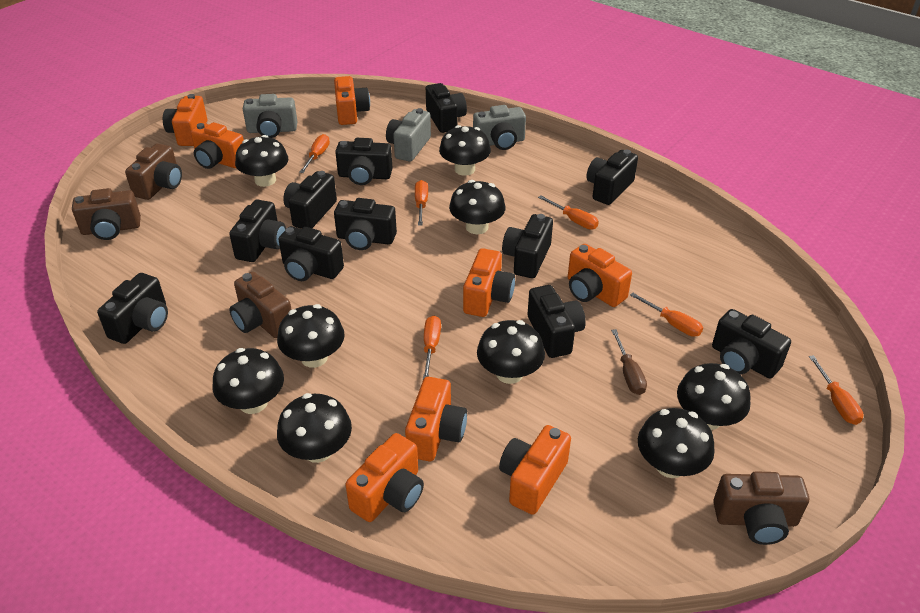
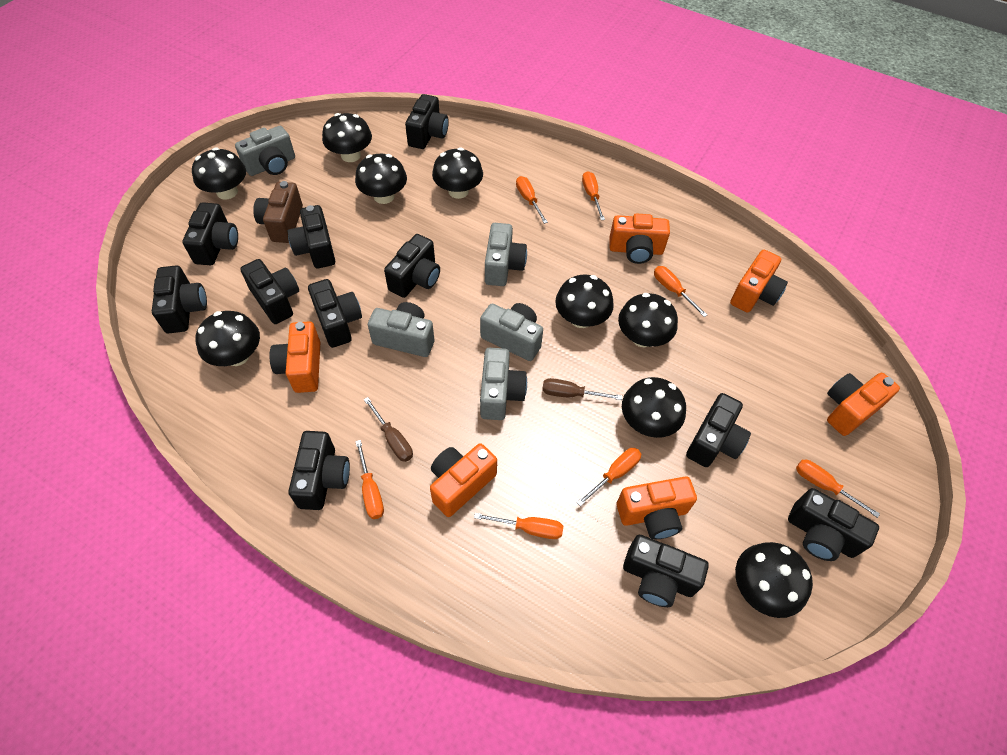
brown camera: [72,188,141,240] [125,143,182,200] [229,272,291,338] [713,471,809,545] = 4 -> [253,181,303,243] = 1
brown screwdriver: [611,329,647,395] = 1 -> [364,397,413,462] [542,378,622,400] = 2
grey camera: [243,94,297,138] [386,108,431,162] [473,105,526,150] = 3 -> [235,126,295,176] [368,302,434,357] [480,303,543,361] [480,348,527,420] [485,223,527,286] = 5
orange camera: [163,94,207,146] [191,122,244,169] [334,76,370,125] [345,433,424,522] [405,377,467,461] [463,248,515,317] [499,425,571,515] [568,244,632,307] = 8 -> [269,321,321,393] [430,443,497,517] [609,213,670,264] [617,476,697,539] [730,250,788,313] [827,373,900,436] = 6
orange screwdriver: [299,134,330,173] [415,180,428,226] [423,316,441,379] [538,196,599,229] [630,293,703,337] [809,355,863,425] = 6 -> [355,440,384,519] [474,513,563,539] [516,176,548,224] [577,448,641,506] [582,171,605,220] [654,266,707,317] [796,460,880,518] = 7

